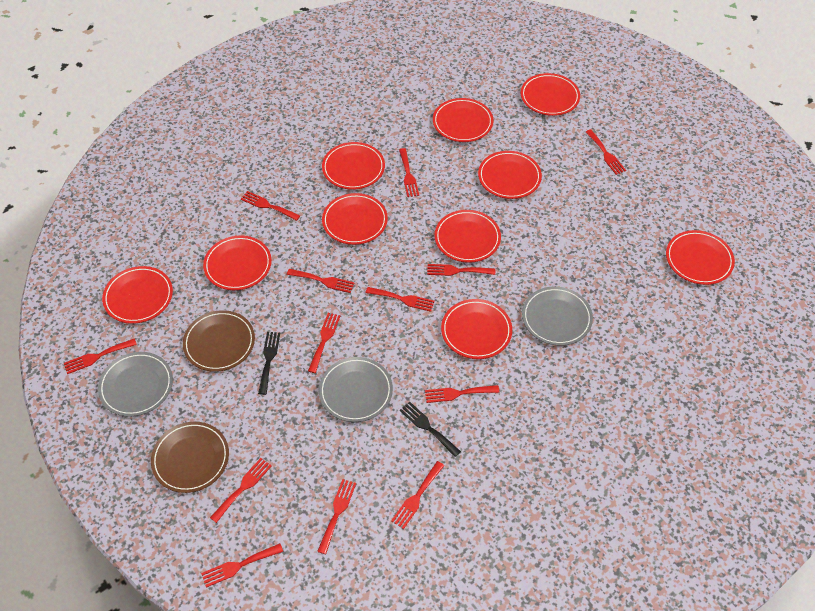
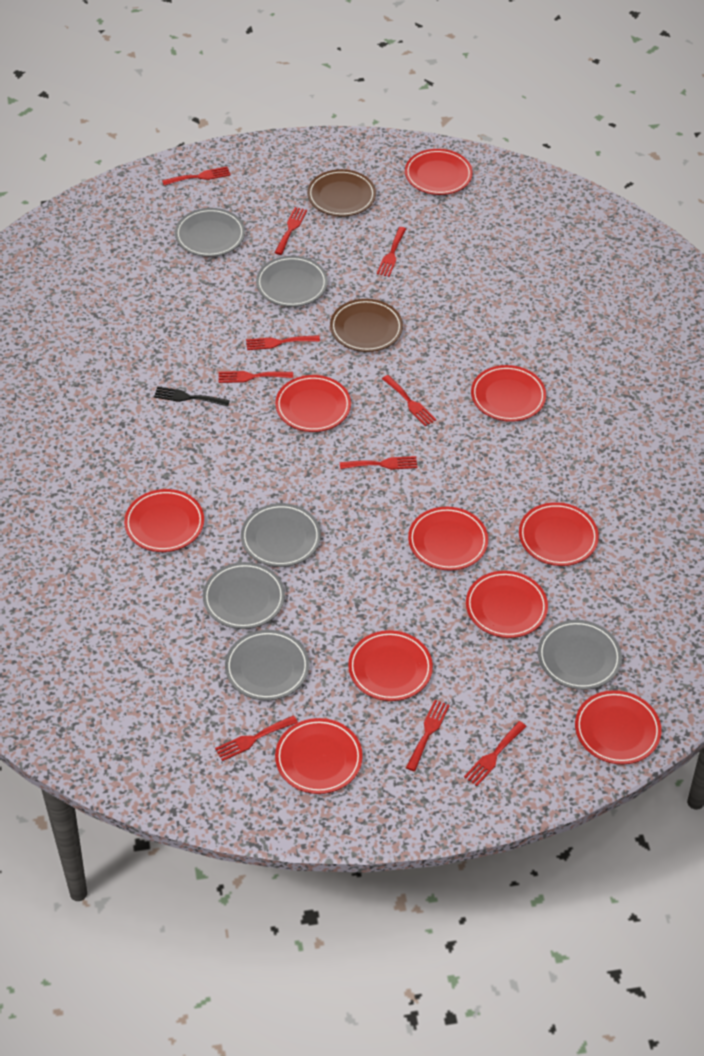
black fork: [258,332,280,395] [400,401,461,457] = 2 -> [154,387,230,407] = 1
grey plate: [98,352,173,417] [319,357,393,422] [522,287,593,346] = 3 -> [175,208,245,257] [203,562,285,629] [225,630,309,700] [241,503,321,567] [256,256,328,307] [538,620,622,690] = 6
red fork: [64,338,137,374] [201,543,283,588] [210,458,272,523] [241,191,300,221] [287,269,354,293] [308,313,341,373] [317,479,356,554] [366,287,435,312] [391,461,444,529] [399,148,419,197] [425,385,499,403] [427,264,495,276] [586,130,626,175] = 13 -> [162,166,231,185] [215,715,298,761] [219,371,293,383] [246,335,320,350] [275,207,307,255] [340,456,418,470] [377,227,406,277] [382,375,437,426] [406,700,450,771] [464,721,527,786] = 10

